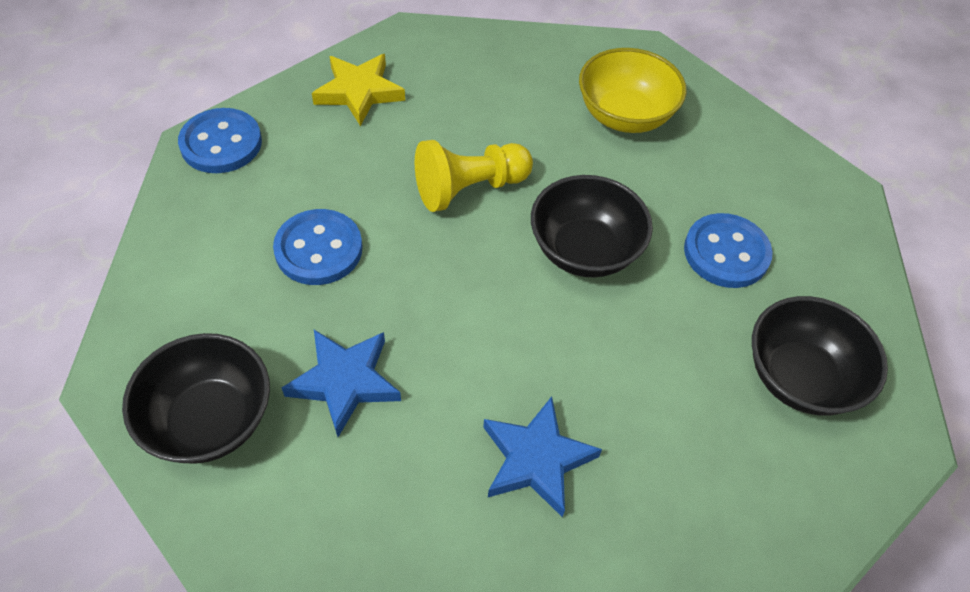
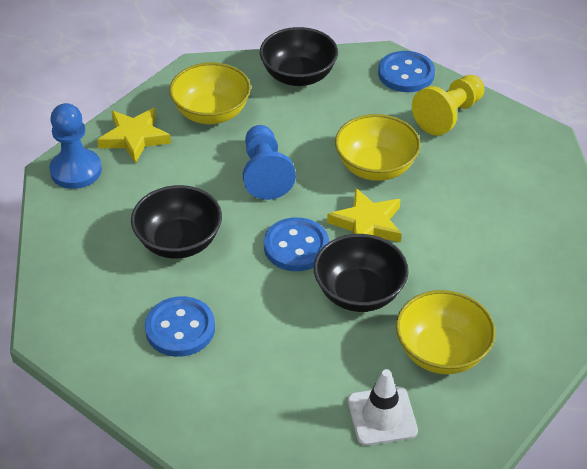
blue pawn: none = 0 -> [49,103,102,189] [243,125,296,200] = 2
blue star: [282,330,401,437] [483,396,602,517] = 2 -> none = 0
white traffic cone: none = 0 -> [348,369,418,446] = 1
yellow bowl: [579,48,687,133] = 1 -> [169,62,251,124] [335,114,420,181] [396,290,495,374] = 3
yellow star: [312,54,405,126] = 1 -> [97,108,171,164] [327,188,402,242] = 2

